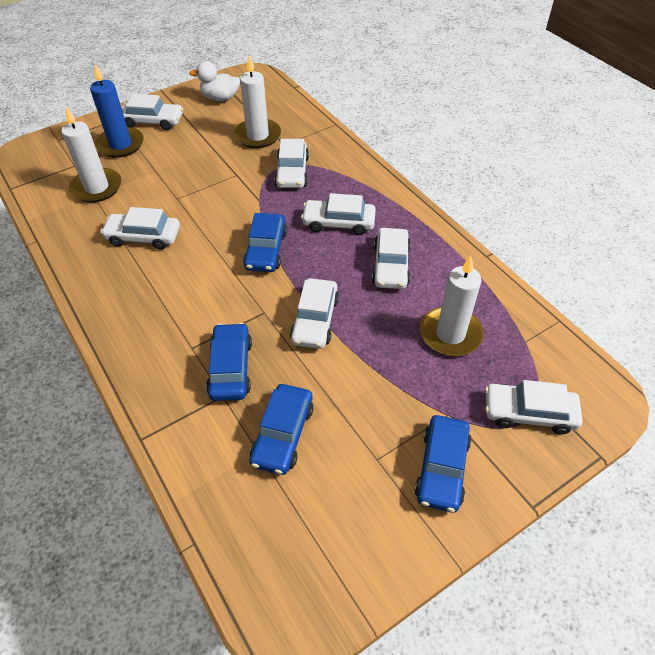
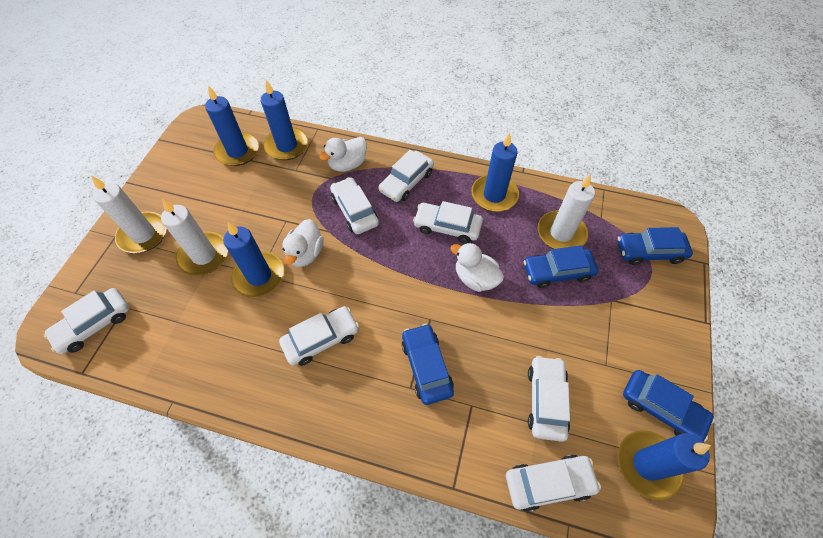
blue candle: [90,64,144,158] = 1 -> [205,85,259,166] [223,222,285,297] [261,80,308,160] [471,132,519,212] [617,430,711,500] = 5
white duck: [189,61,240,101] = 1 -> [282,219,324,267] [319,137,367,172] [450,242,504,292] = 3

